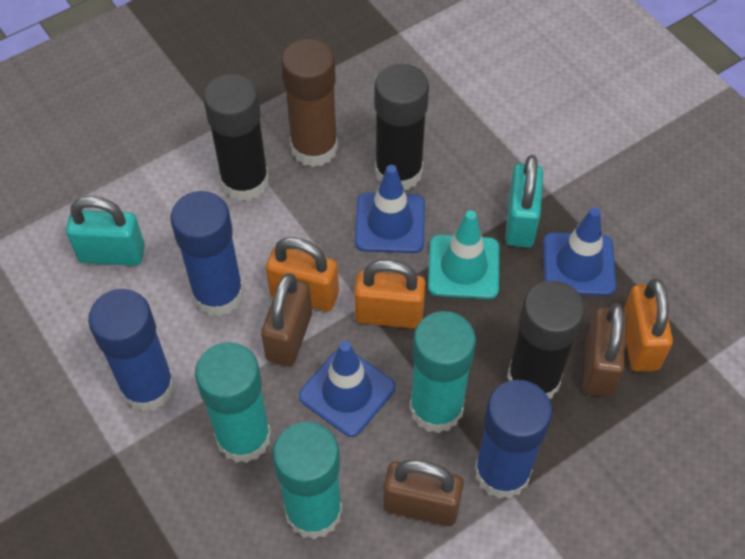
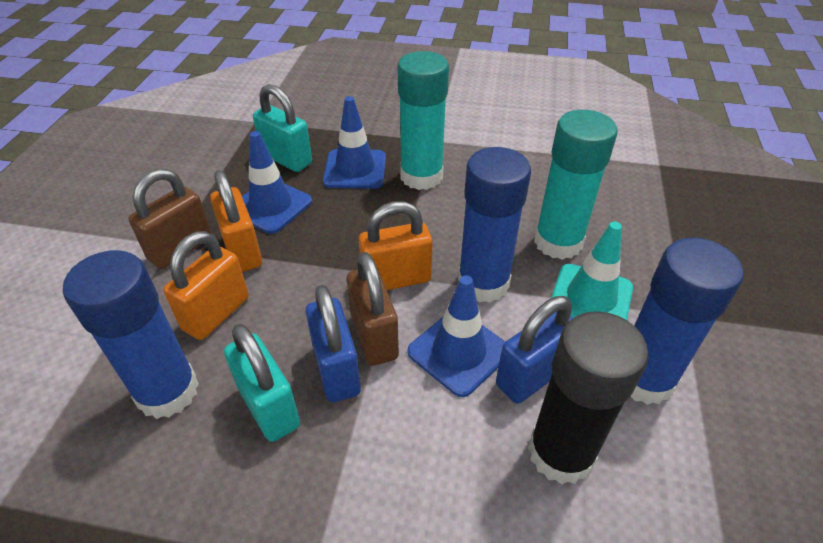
black glue stick: [203,74,269,201] [375,64,429,190] [507,281,585,399] = 3 -> [528,311,649,484] = 1
blue padlock: none = 0 -> [306,285,361,402] [496,296,573,404] = 2
brown glue stick: [281,39,338,167] = 1 -> none = 0
brown padlock: [261,273,312,367] [383,460,464,526] [583,303,627,397] = 3 -> [128,169,212,269] [346,252,399,366] = 2
turquoise glue stick: [195,342,271,463] [272,422,342,539] [409,311,476,433] = 3 -> [398,51,449,190] [534,110,617,260] = 2

